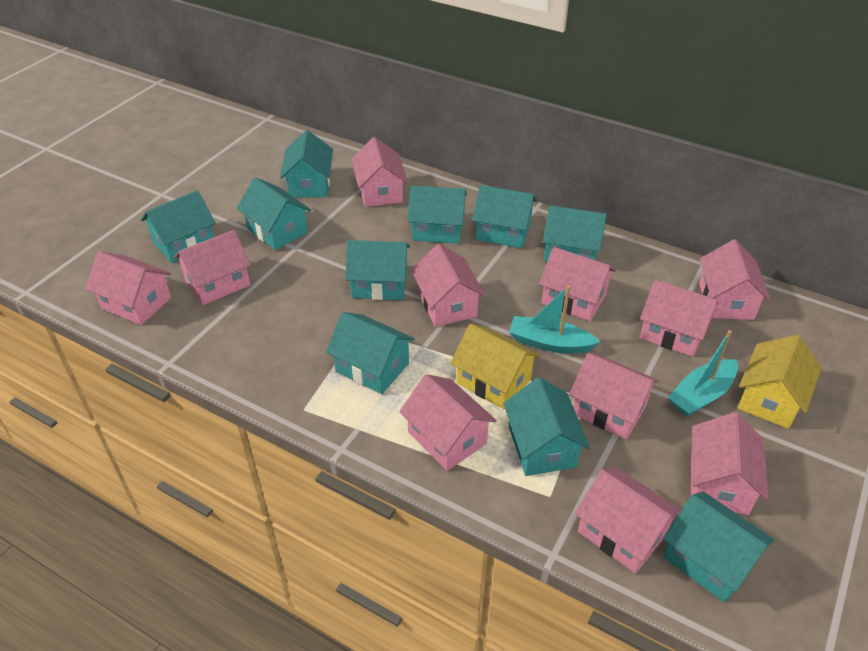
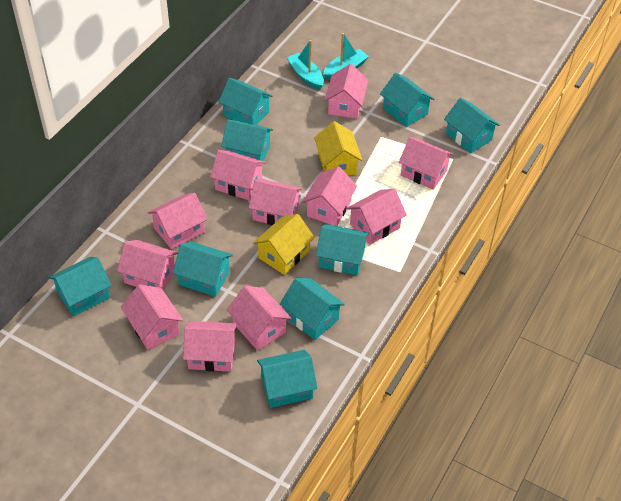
turquoise house: [141,190,216,263] [237,177,311,250] [280,130,333,198] [326,312,415,394] [345,240,410,300] [408,185,467,244] [472,185,537,248] [503,377,590,476] [543,205,607,262] [663,492,775,603] = 10 -> [49,257,112,316] [173,242,233,297] [219,78,273,125] [221,119,273,161] [257,350,317,408] [280,278,345,340] [316,224,369,275] [380,73,434,127] [444,98,500,153] = 9

